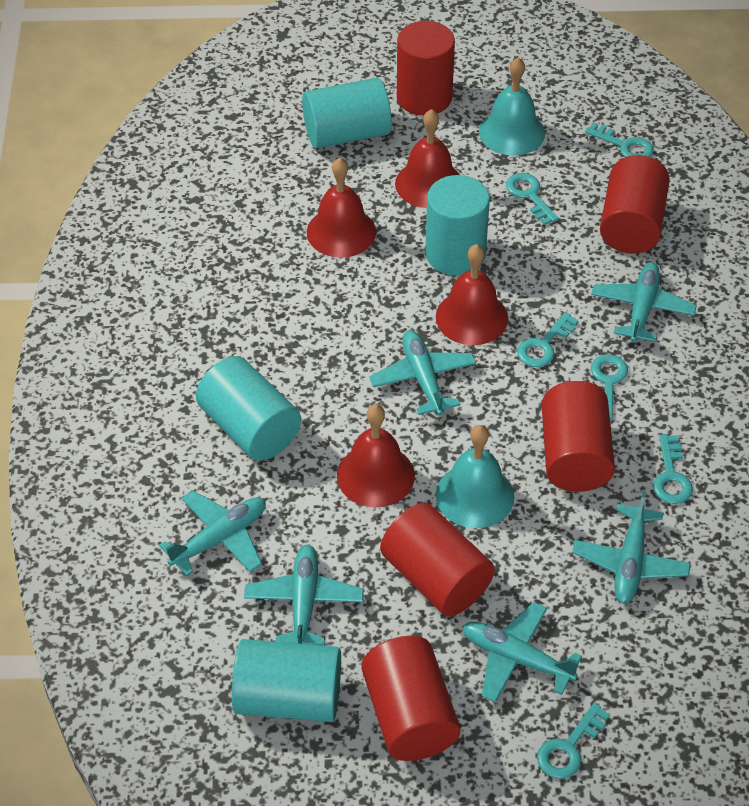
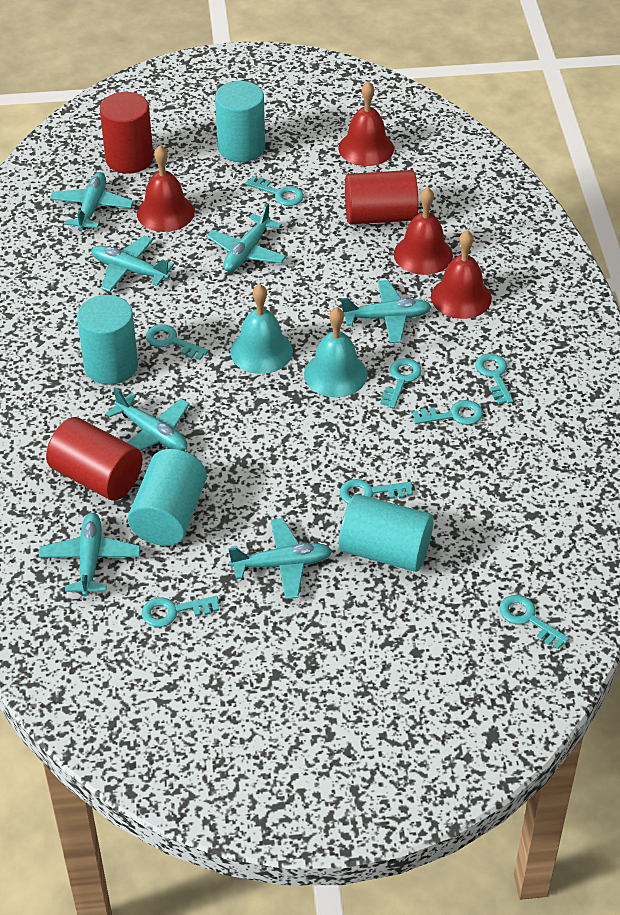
red cylinder: [361,636,461,761] [380,503,495,616] [397,21,455,116] [542,381,615,492] [600,155,670,253] = 5 -> [46,417,143,501] [100,92,153,174] [345,170,418,225] = 3
turquoise key: [506,173,559,225] [517,312,579,367] [537,703,610,779] [585,122,654,157] [591,354,628,419] [653,434,693,504] = 6 -> [142,596,219,627] [146,324,208,360] [245,176,304,206] [340,479,413,504] [380,358,422,409] [413,400,483,425] [475,353,513,404] [499,595,569,649] = 8
turquoise plane: [159,490,266,576] [244,544,364,646] [369,330,476,415] [462,602,582,702] [572,490,691,604] [591,262,697,343] = 6 -> [39,513,140,597] [50,172,134,230] [91,236,174,292] [106,387,190,451] [206,203,287,272] [228,518,332,599] [341,280,432,343] = 7

